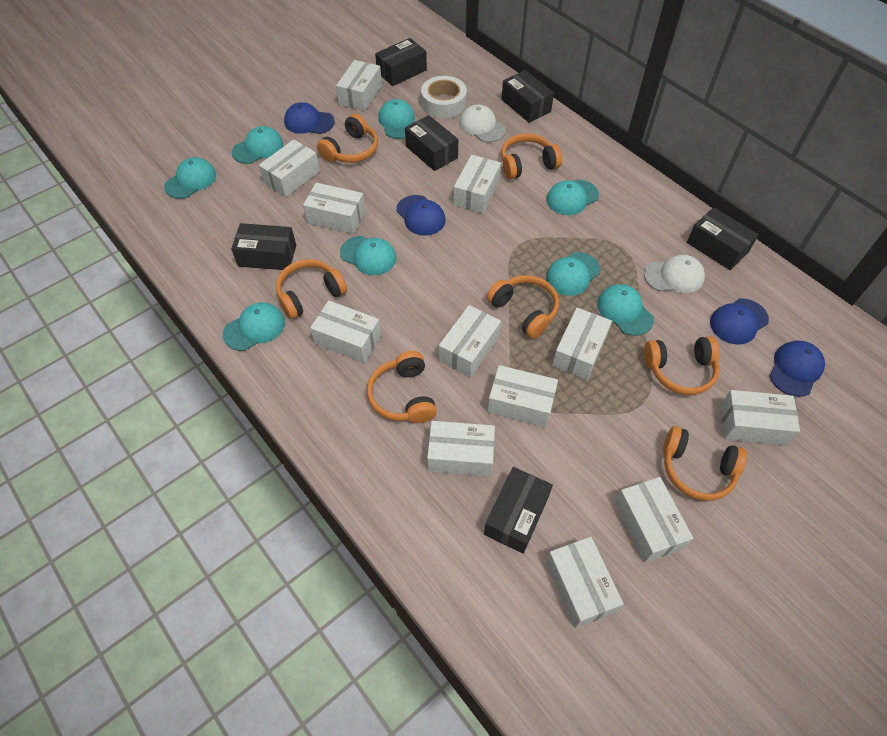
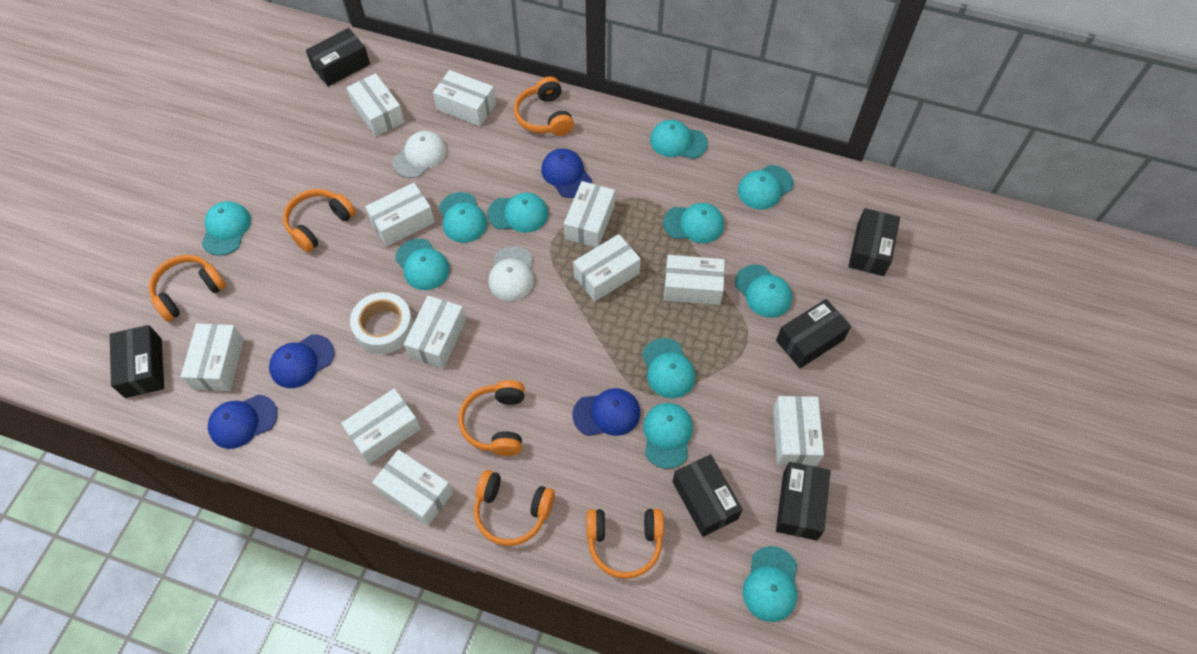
orange headphones: [276,259,347,319] [317,114,378,163] [367,351,437,423] [487,275,559,339] [501,133,562,179] [644,336,720,395] [663,426,747,501] = 7 -> [149,255,226,322] [283,189,356,252] [458,380,525,456] [474,470,555,546] [514,76,574,136] [587,509,664,579] = 6
turquoise cap: [164,157,216,199] [223,302,285,351] [232,126,283,164] [340,236,396,275] [378,99,415,139] [546,252,601,296] [547,179,599,215] [597,284,654,336] = 8 -> [202,201,251,256] [395,239,450,290] [439,192,487,243] [487,193,548,233] [642,338,695,398] [643,403,693,469] [650,120,708,159] [663,203,724,243] [735,264,792,318] [738,165,794,209] [743,546,797,622] = 11
white box: [259,139,320,197] [303,182,365,234] [310,300,381,363] [336,60,382,111] [427,421,495,476] [439,305,501,378] [453,155,501,213] [487,365,558,427] [546,537,624,628] [552,308,612,380] [614,477,693,563] [720,390,800,445] = 12 -> [181,323,244,391] [341,388,421,464] [346,73,405,137] [365,183,435,246] [372,450,453,526] [404,296,466,368] [433,70,496,126] [564,181,615,248] [573,234,641,301] [664,255,725,305] [773,396,824,466] = 11

